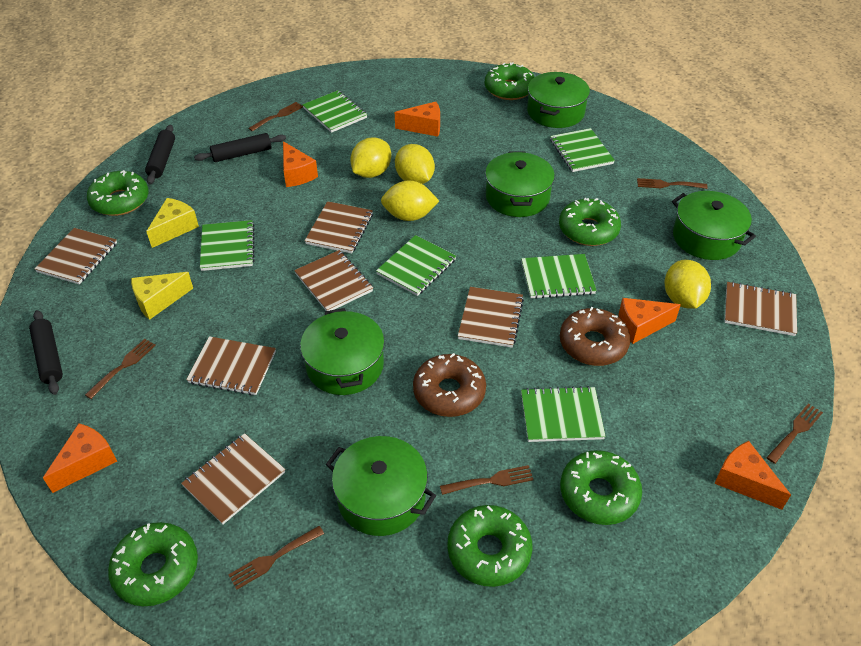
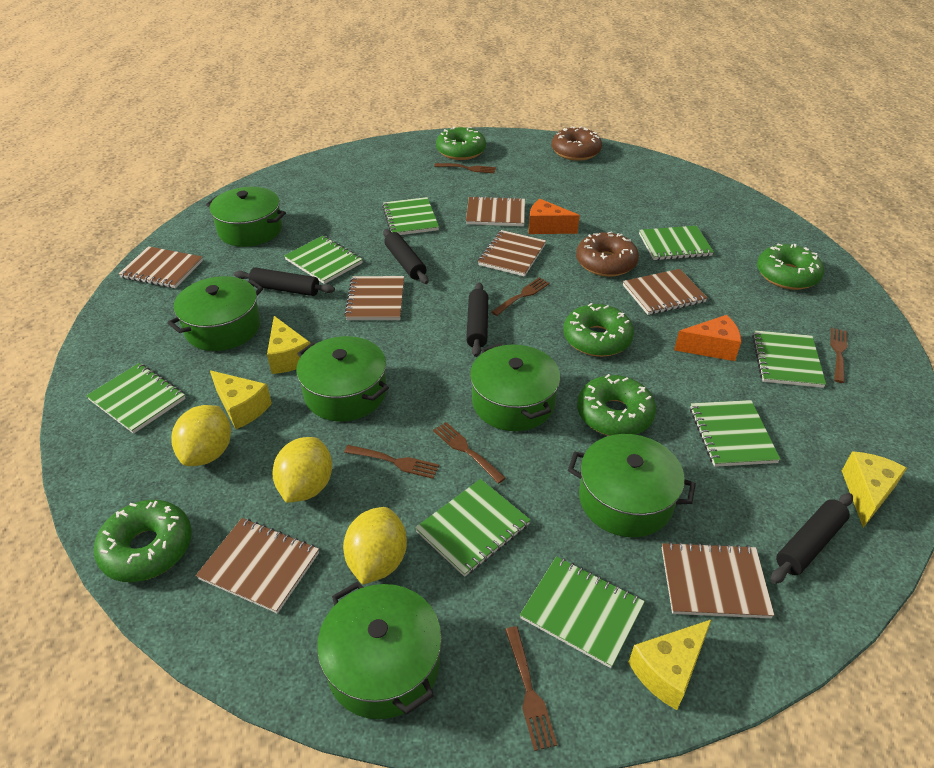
black rolling pin: [29,310,63,395] [145,125,175,185] [194,133,286,162] = 3 -> [234,268,335,296] [383,229,428,284] [466,283,488,357] [771,493,853,584] = 4
green donut: [87,170,149,216] [108,522,198,606] [447,505,532,587] [485,62,534,100] [559,198,621,246] [560,450,642,525] = 6 -> [94,500,192,582] [436,126,486,160] [563,303,634,357] [577,374,656,436] [757,243,824,290] = 5
green notebook: [200,220,255,271] [302,90,367,133] [376,235,456,296] [521,254,597,299] [521,386,606,442] [550,128,615,172] = 6 -> [86,363,186,434] [284,236,363,284] [382,197,439,235] [415,479,530,577] [520,556,645,668] [639,226,714,260] [690,400,781,467] [752,330,826,388] = 8
green pot: [300,308,385,395] [326,436,436,536] [485,151,555,217] [527,72,590,128] [672,191,756,260] = 5 -> [168,276,263,351] [206,187,286,247] [296,336,389,421] [317,581,442,719] [470,343,560,431] [568,434,696,537] = 6
orange cheese: [43,423,117,493] [283,141,318,187] [395,102,440,137] [618,298,681,344] [714,441,791,510] = 5 -> [529,199,580,234] [674,315,741,361] = 2
yellow cheese: [131,272,193,320] [146,198,199,248] = 2 -> [210,370,272,429] [267,316,310,374] [628,619,712,710] [842,451,907,528] = 4
yellow lemon: [350,137,391,178] [381,181,439,221] [395,144,435,184] [665,260,711,309] = 4 -> [172,405,231,466] [273,437,332,503] [343,507,407,585] = 3

